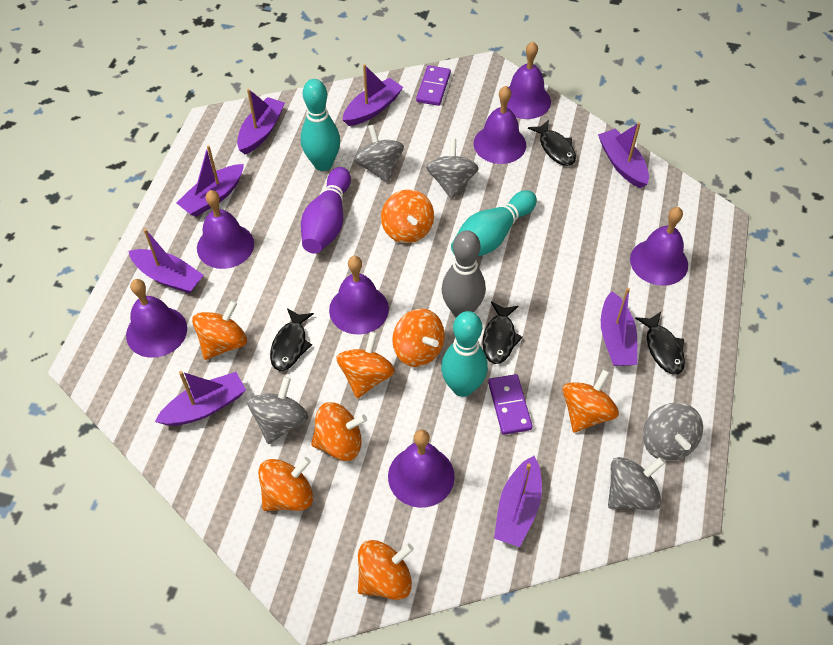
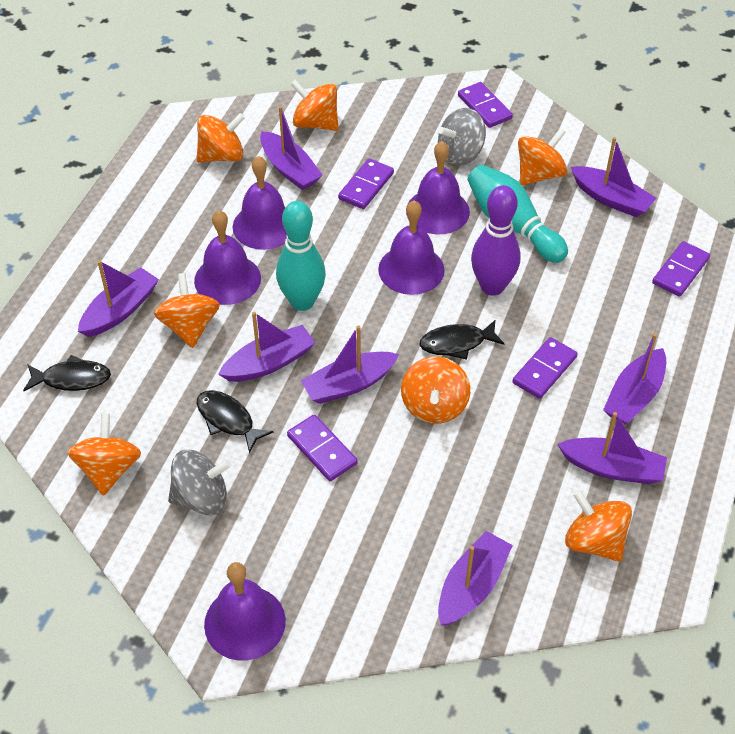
black fish: [270,308,314,371] [483,302,523,364] [528,120,576,166] [635,312,685,374] = 4 -> [23,355,111,391] [197,390,273,453] [420,319,505,360] = 3
grey bowling pin: [442,230,486,317] = 1 -> none = 0
grey spinning top: [248,377,308,444] [354,124,404,183] [426,138,479,199] [608,457,665,510] [643,403,703,461] = 5 -> [168,450,231,515] [438,108,486,166] = 2
orange spinning top: [192,300,247,360] [258,457,313,511] [311,402,367,461] [336,332,395,398] [358,540,414,600] [381,189,434,243] [392,309,445,367] [562,369,619,433] = 8 -> [68,413,141,496] [154,273,220,348] [197,113,245,162] [291,80,339,131] [401,356,470,424] [518,128,568,185] [565,490,632,562] = 7
purple bell: [126,279,187,358] [197,190,254,269] [329,256,389,335] [388,429,455,508] [474,86,526,164] [500,42,551,119] [630,207,688,286] = 7 -> [194,210,261,305] [204,562,286,661] [233,156,287,250] [378,200,445,295] [406,141,470,234] = 5
purple domino: [416,65,451,106] [488,374,533,435] = 2 -> [287,414,358,481] [338,159,394,209] [458,82,513,128] [512,337,578,399] [652,241,710,297] = 5
turquoise bowling pin: [301,79,340,171] [441,311,488,397] [451,190,537,257] = 3 -> [276,201,326,311] [468,165,568,263] = 2

